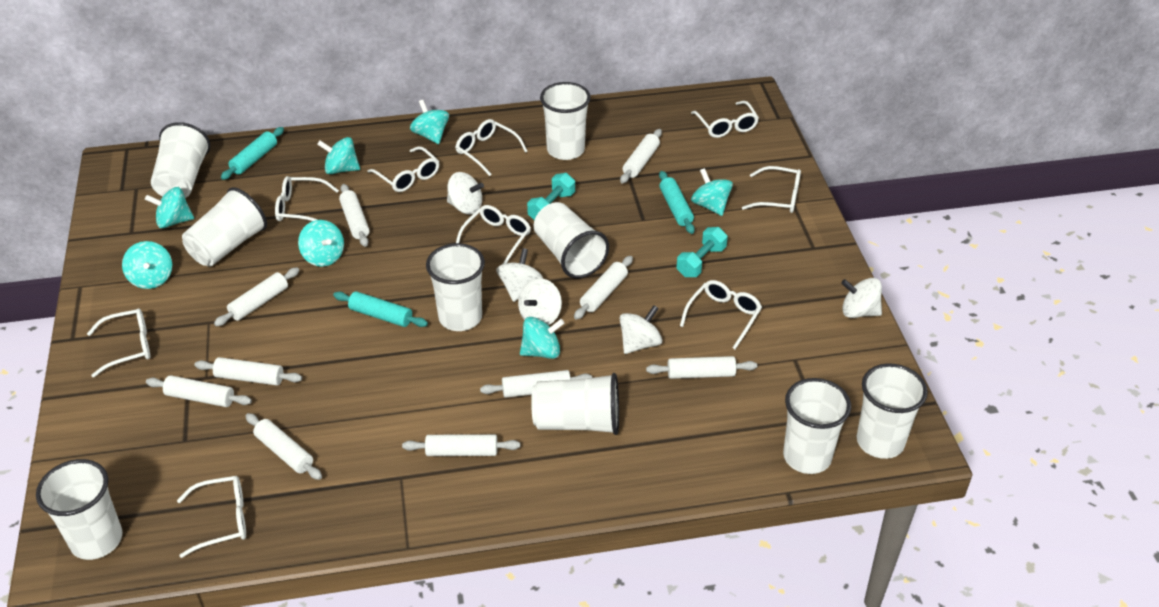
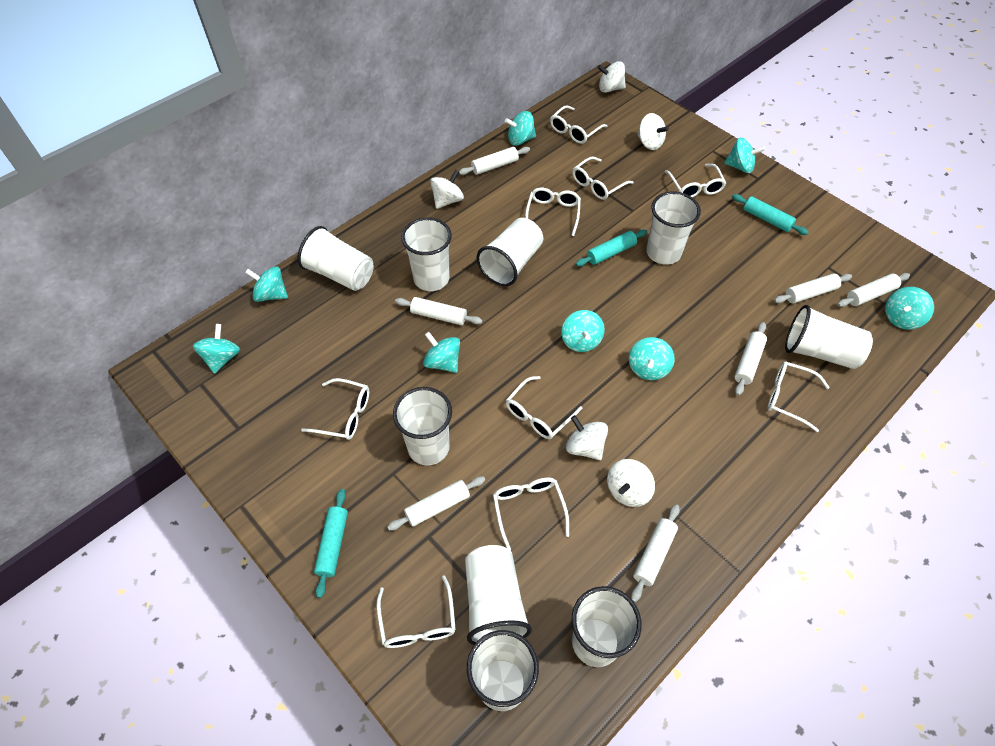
turquoise dumbbell: [527,173,575,220] [676,227,728,277] = 2 -> none = 0
turquoise spinning top: [122,241,172,289] [145,187,194,228] [298,220,344,267] [317,137,360,174] [410,100,449,144] [520,317,564,359] [691,168,733,216] = 7 -> [193,324,240,374] [245,266,288,302] [423,332,460,373] [505,111,536,146] [561,310,605,352] [629,337,675,380] [724,138,765,173] [885,287,934,330] = 8
white rolling pin: [146,375,252,407] [194,357,302,386] [214,267,300,326] [246,413,322,480] [339,184,370,247] [402,434,520,456] [480,370,592,398] [574,256,633,320] [620,129,662,183] [646,356,757,379] = 10 -> [387,476,485,531] [395,297,483,325] [459,147,530,175] [631,504,680,602] [734,322,767,396] [774,273,852,303] [837,273,910,307] = 7

